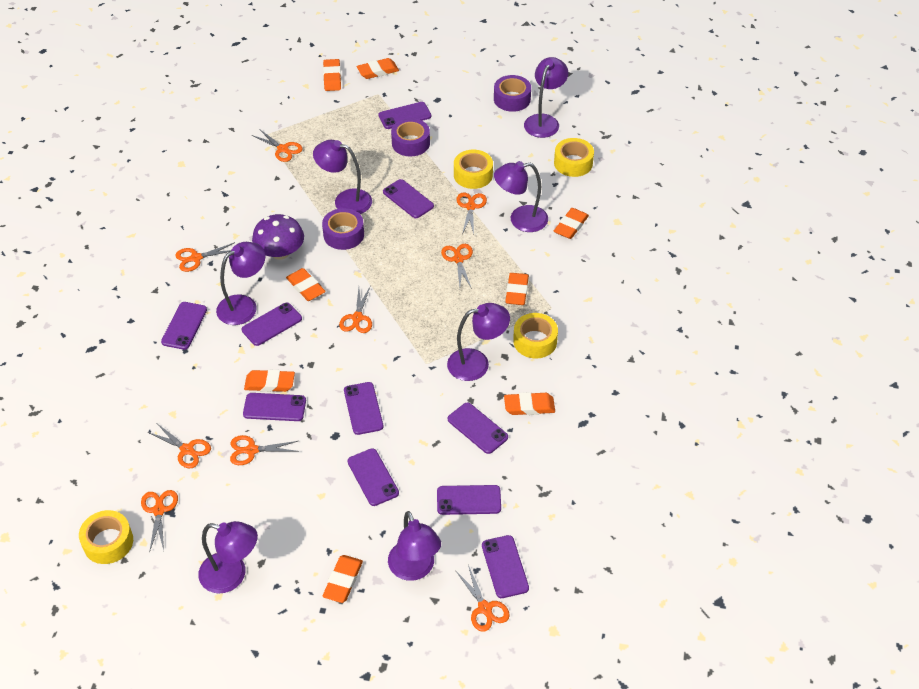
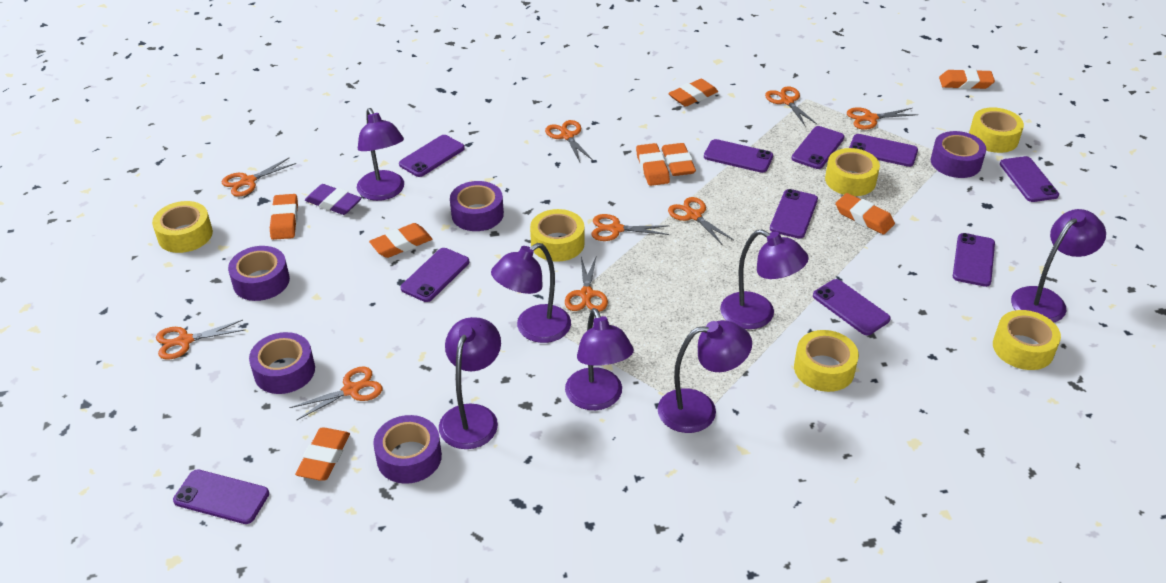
purple eraser: none = 0 -> [305,184,362,215] = 1
purple mushroom: [252,214,304,260] = 1 -> none = 0
purple tape: [322,208,364,250] [391,118,430,156] [494,75,531,112] = 3 -> [228,246,290,301] [249,332,315,394] [373,415,442,484] [450,181,504,231] [931,131,986,178] = 5
yellow tape: [79,510,133,564] [454,150,493,189] [513,313,558,358] [554,138,594,177] = 4 -> [152,201,213,253] [530,209,585,262] [794,330,859,392] [825,148,880,196] [969,107,1024,153] [993,310,1061,370] = 6

